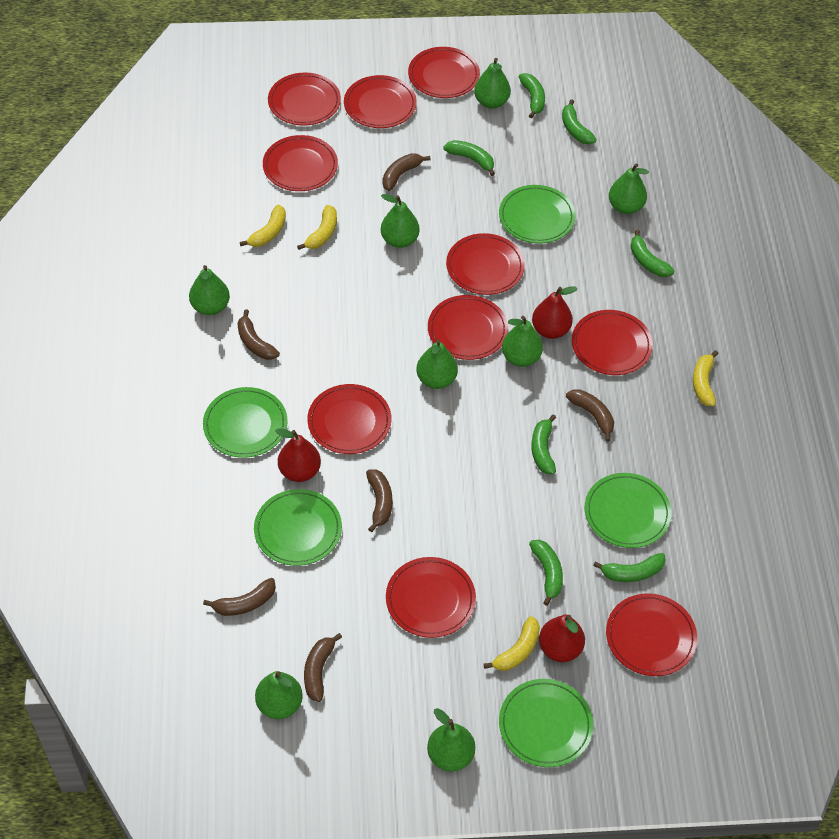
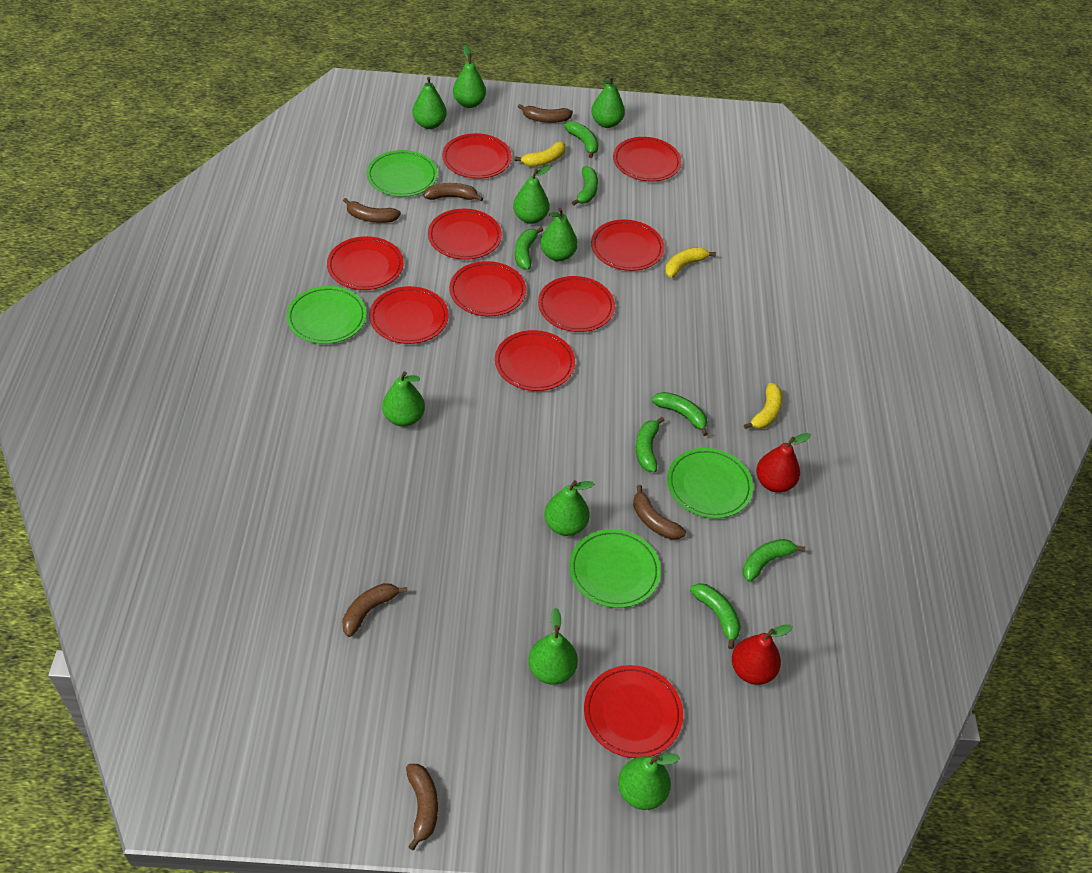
green pear: [189,265,230,315] [255,671,303,719] [381,194,420,248] [416,339,458,389] [427,708,475,771] [474,58,511,109] [502,316,543,367] [609,163,649,214] = 8 -> [382,371,425,426] [412,77,447,129] [453,45,486,108] [513,166,551,224] [528,608,578,685] [540,208,578,261] [544,480,594,536] [591,76,625,128] [618,753,680,810] = 9
green plate: [203,387,288,458] [254,489,342,566] [499,185,575,243] [499,679,593,767] [585,473,671,548] = 5 -> [286,286,367,344] [366,150,438,197] [569,529,661,608] [667,448,753,519] = 4
red pear: [275,428,321,482] [532,286,578,339] [539,615,585,662] = 3 -> [732,625,793,685] [756,433,811,492] = 2
yellow banana: [240,205,286,247] [297,205,337,250] [484,616,540,671] [693,350,719,406] = 4 -> [515,142,565,166] [665,247,716,278] [744,383,783,429] = 3

